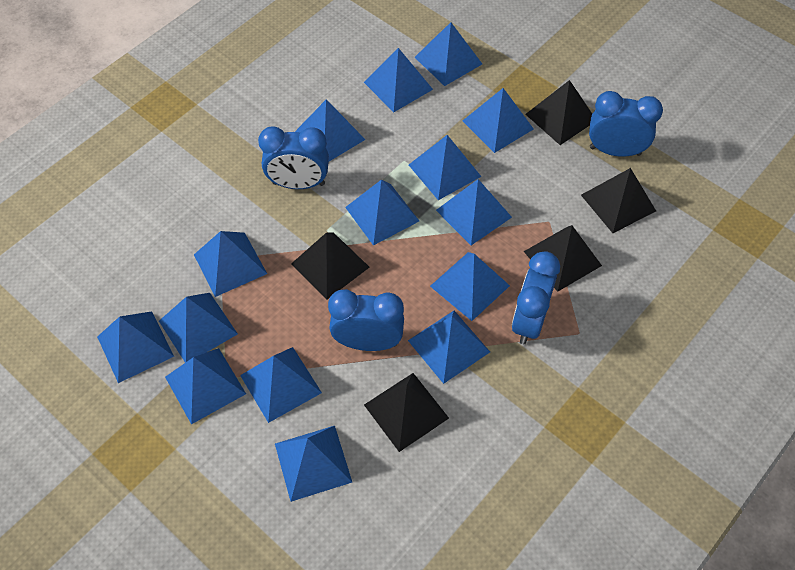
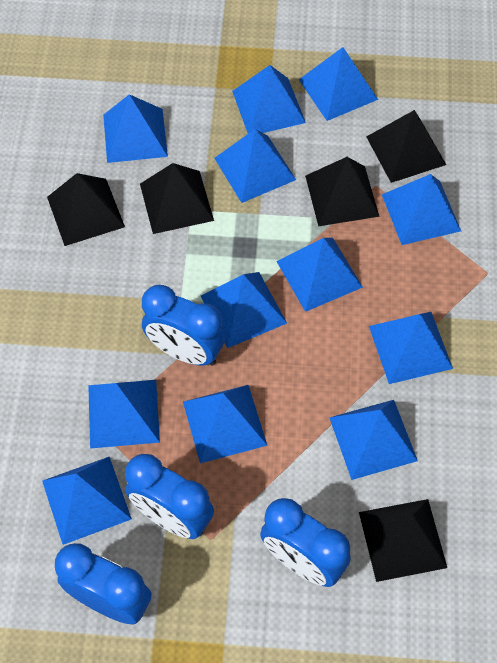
blue pyramid: [97,311,174,383] [159,293,238,363] [165,348,246,424] [194,231,267,297] [240,347,322,423] [275,426,352,502] [295,99,366,161] [345,179,419,246] [364,48,433,112] [408,311,490,384] [409,135,482,200] [415,22,482,86] [430,252,510,321] [436,179,512,245] [463,88,534,153] = 15 -> [42,457,132,545] [88,380,160,449] [103,94,168,163] [183,385,267,463] [201,272,287,348] [214,129,296,203] [232,65,306,134] [276,238,363,312] [299,47,378,121] [329,400,418,480] [369,312,453,384] [382,174,461,245] = 12

